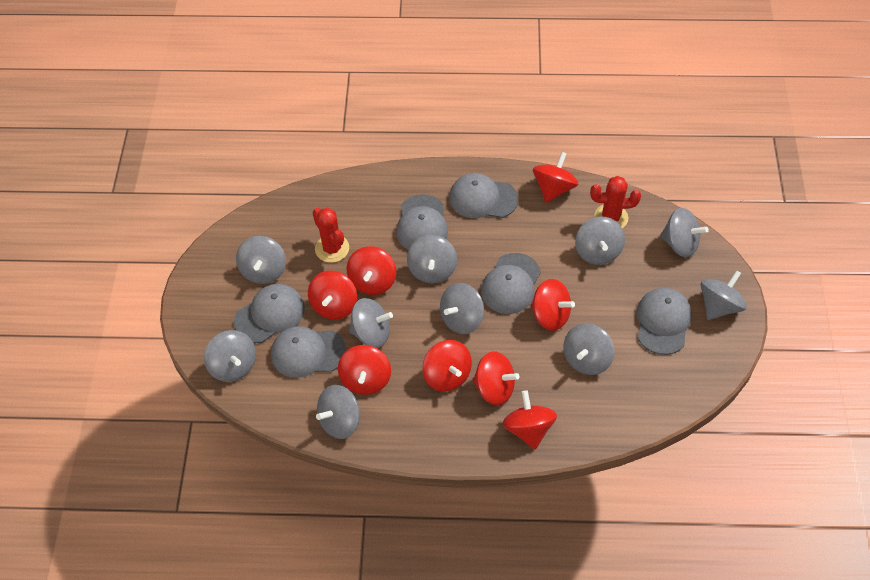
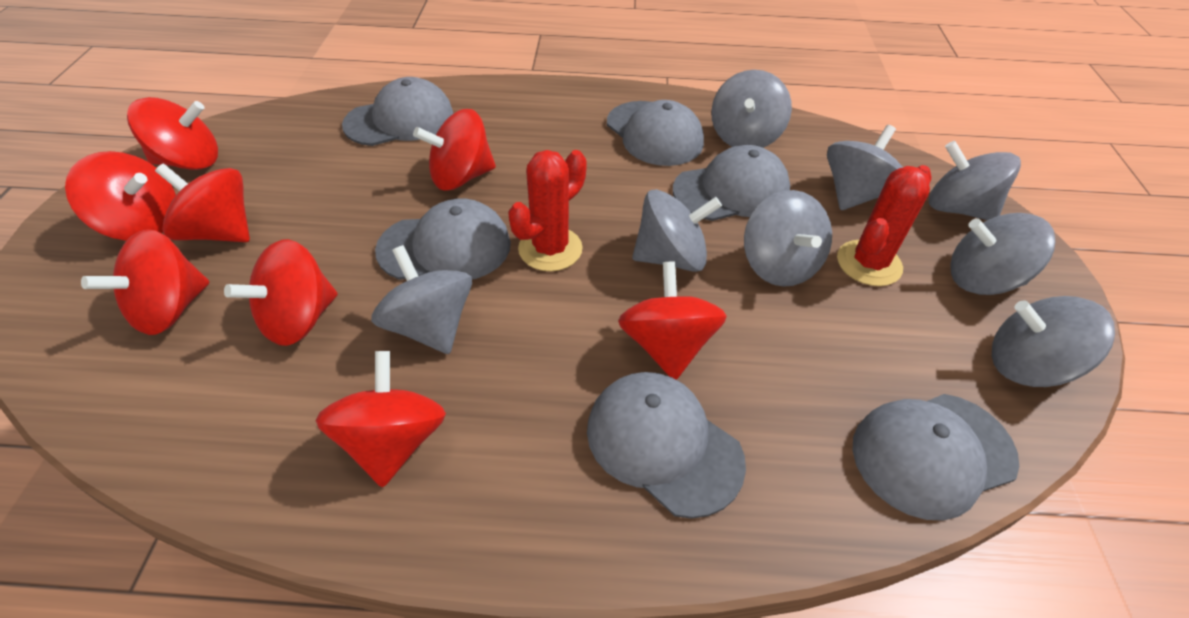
grey spinning top: [204,330,256,382] [236,236,286,284] [316,385,360,439] [349,298,393,348] [407,235,457,283] [440,283,484,334] [563,323,615,375] [575,217,625,265] [660,208,709,257] [700,270,747,320] = 10 -> [371,245,472,354] [632,189,722,272] [711,70,792,148] [744,190,832,287] [827,125,903,210] [929,141,1021,220] [951,213,1055,295] [992,296,1115,387] = 8

